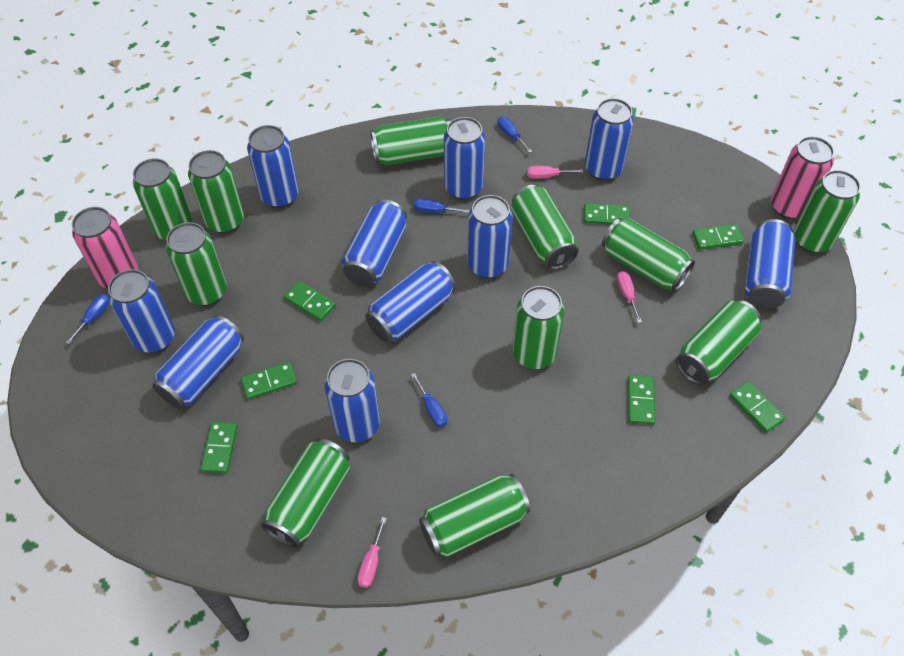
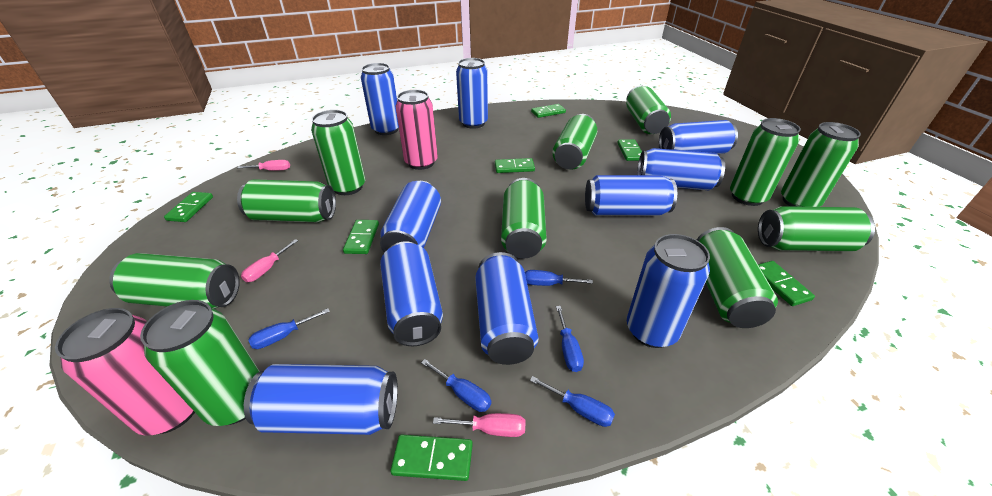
blue screwdriver: [66,294,109,344] [411,373,447,427] [414,198,470,213] [497,116,532,153] = 4 -> [248,308,330,349] [421,359,491,412] [525,270,593,286] [530,376,615,427] [556,306,584,372] = 5

